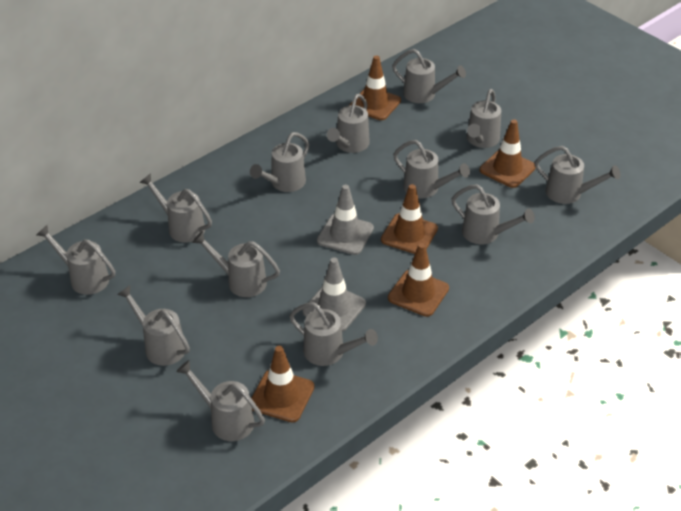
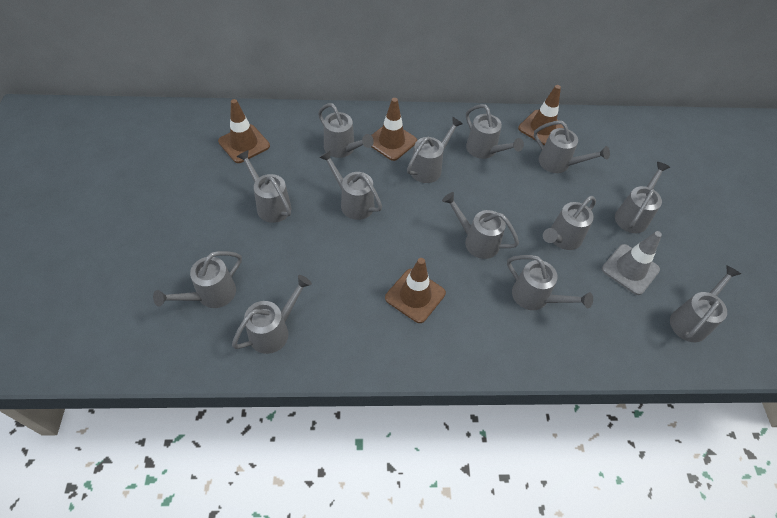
brown traffic cone: [251,346,314,422] [350,56,401,120] [381,184,438,254] [388,243,449,317] [480,119,536,188] = 5 -> [218,99,270,163] [371,98,417,161] [385,258,446,323] [518,85,564,145] = 4
grey traffic cone: [303,257,366,332] [317,184,374,255] = 2 -> [602,231,662,295] = 1

